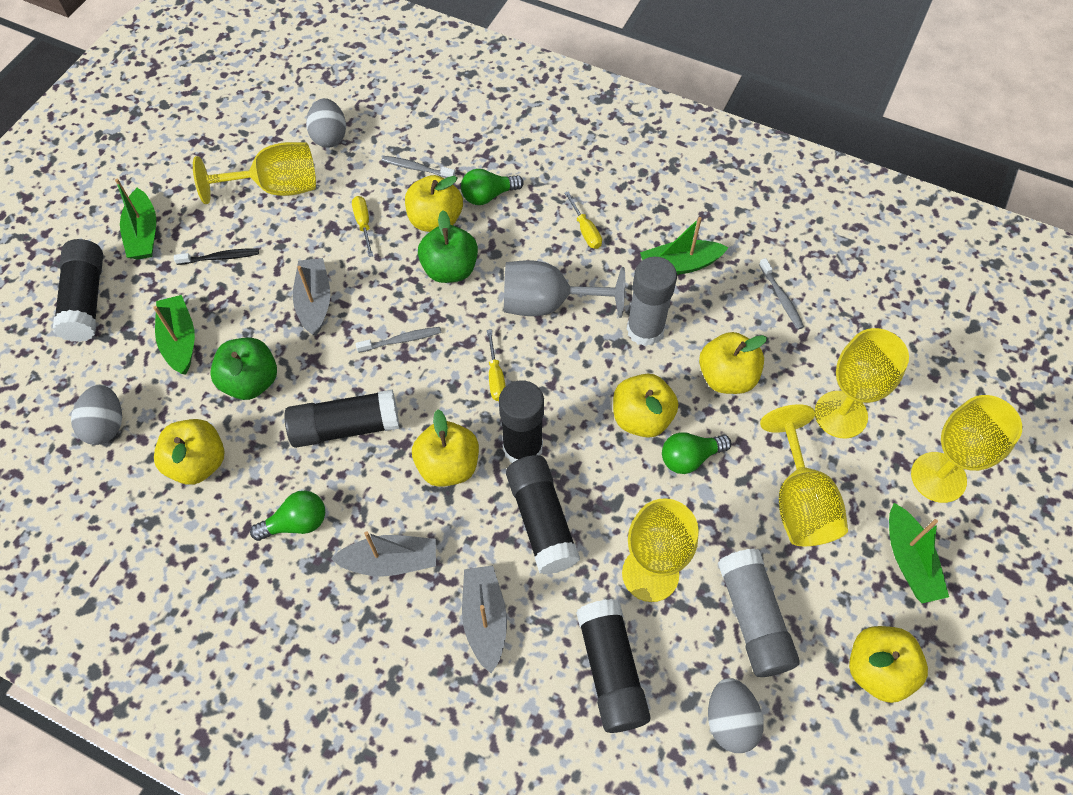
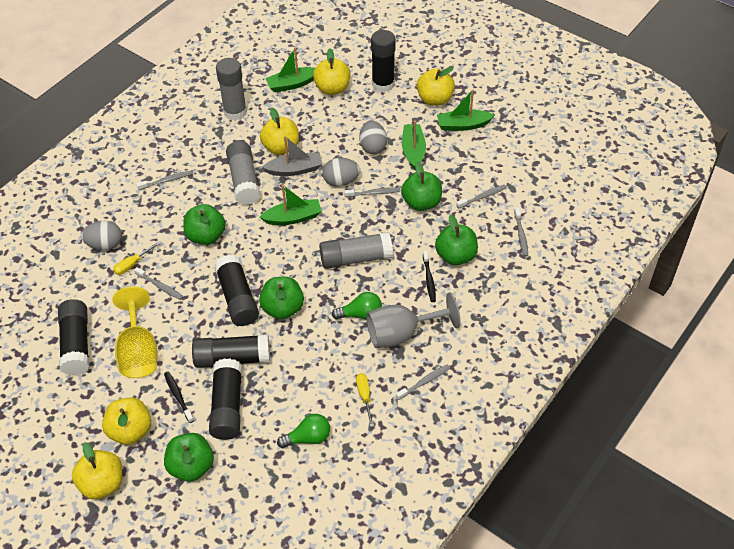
black toothbrush: [174,249,259,265] = 1 -> [164,372,194,423] [423,250,436,302] = 2
green apple: [210,338,277,400] [418,210,478,283] = 2 -> [164,433,214,482] [183,204,226,245] [259,277,304,319] [401,161,442,211] [435,214,478,265] = 5
green light bulb: [250,491,325,541] [461,169,524,205] [662,432,731,474] = 3 -> [277,414,330,448] [332,292,382,320] = 2
grey boat: [293,258,330,336] [331,531,436,577] [462,565,507,673] = 3 -> [262,136,322,176] = 1
grey glue stick: [627,257,677,346] [718,548,800,677] = 2 -> [216,58,247,121] [226,141,260,205] [319,232,393,269] = 3
grey toothbrush: [355,327,442,353] [382,156,455,178] [759,258,804,329] = 3 -> [134,267,183,300] [136,171,192,190] [344,187,401,197] [396,364,450,400] [456,185,507,209] [514,207,528,257] = 6
yellow apple: [154,419,224,485] [405,175,463,232] [412,410,479,487] [613,374,678,438] [699,332,767,394] [849,626,928,703] = 6 -> [72,442,122,499] [102,398,151,445] [260,108,299,155] [313,48,351,95] [417,67,455,106] = 5
yellow goblet: [193,142,316,204] [622,498,699,602] [760,404,848,546] [815,328,909,438] [911,395,1022,503] = 5 -> [113,286,158,378] = 1
yellow screwdriver: [352,196,373,257] [487,330,506,401] [564,192,602,249] = 3 -> [113,241,160,275] [356,373,374,427] = 2

